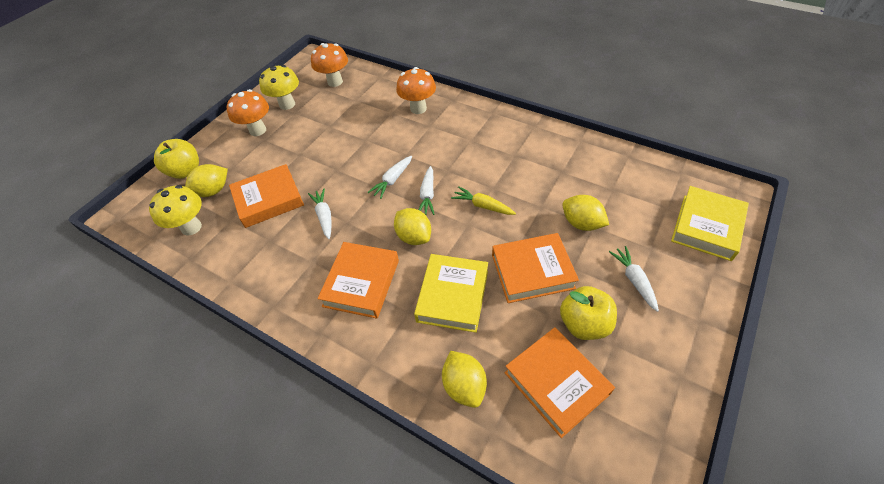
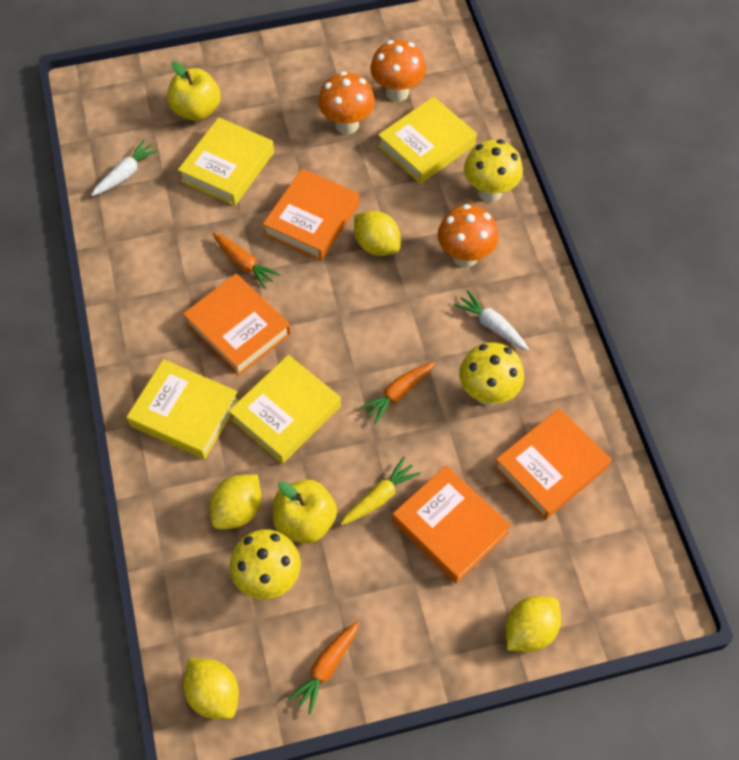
orange carrot: none = 0 -> [212,232,281,289] [288,621,359,715] [359,361,436,424] = 3
white carrot: [308,189,332,239] [368,156,412,199] [418,166,435,215] [609,246,659,312] = 4 -> [91,140,159,196] [454,290,529,351] = 2
yellow book: [414,254,488,333] [671,186,749,261] = 2 -> [127,359,239,459] [178,117,274,206] [229,355,341,464] [378,96,477,184] = 4
yellow mushroom: [149,185,202,236] [259,65,299,110] = 2 -> [230,529,301,599] [459,342,524,406] [464,139,523,202] = 3

